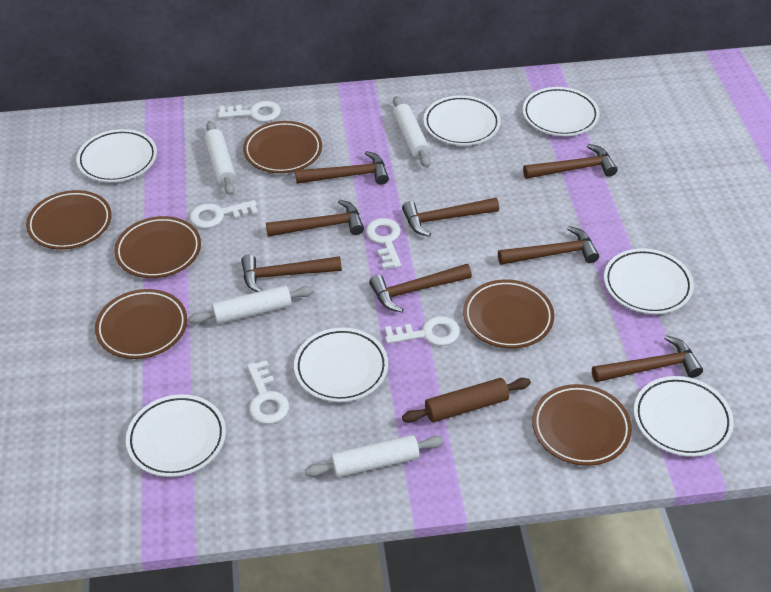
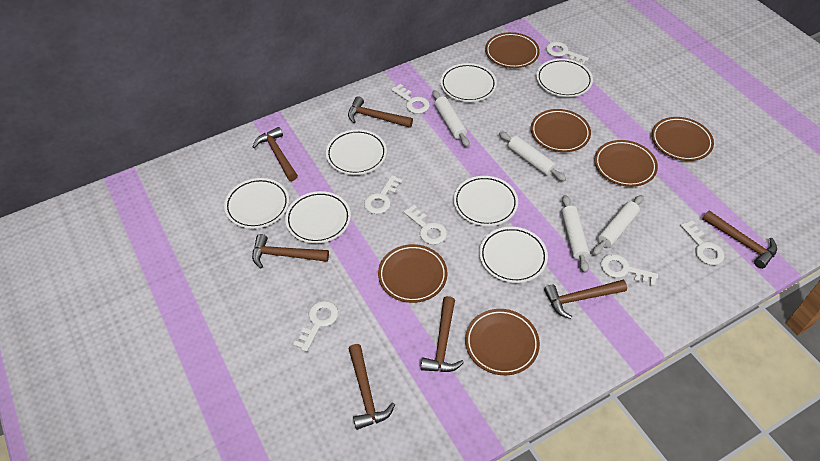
brown hammer: [241,254,342,292] [266,199,364,237] [295,151,389,185] [369,264,472,312] [402,198,499,237] [498,226,599,265] [523,144,618,179] [592,335,703,382] = 8 -> [252,234,329,268] [253,127,298,181] [348,96,413,128] [349,344,395,430] [421,296,464,372] [544,280,627,319] [702,210,777,269] = 7
brown rolling pin: [402,378,531,423] = 1 -> none = 0
white key: [189,200,258,228] [218,101,281,122] [247,360,289,424] [366,218,401,269] [385,316,460,346] = 5 -> [293,301,338,352] [364,175,403,214] [391,84,430,114] [404,205,447,245] [546,41,589,65] [601,254,658,286] [680,220,724,265] = 7

